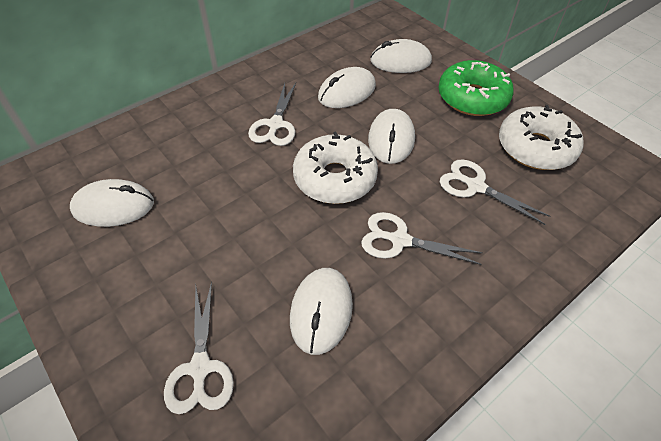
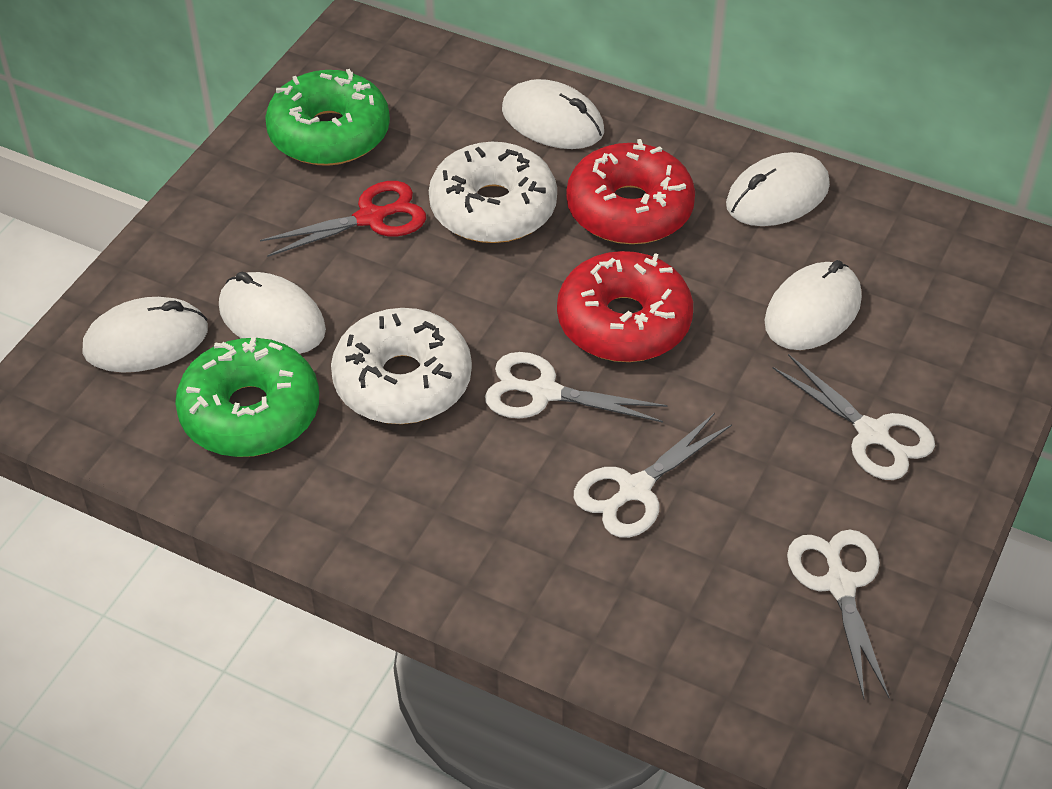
green donut: [438,60,514,116] = 1 -> [175,337,319,457] [265,69,390,166] = 2
red donut: none = 0 -> [557,251,693,362] [566,139,695,244] = 2
red scissors: none = 0 -> [260,181,426,257] = 1

